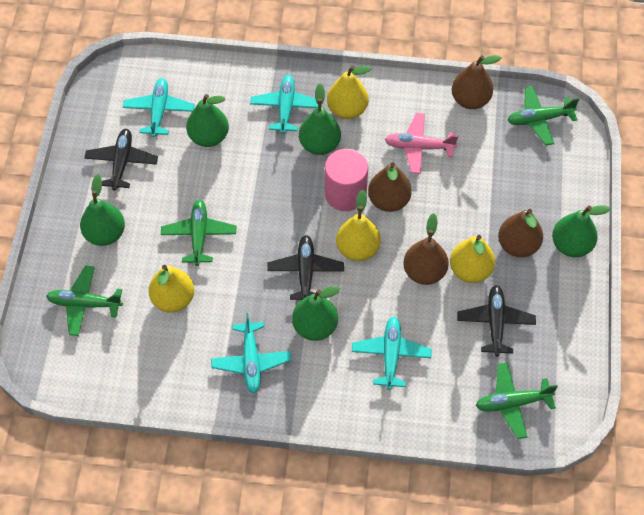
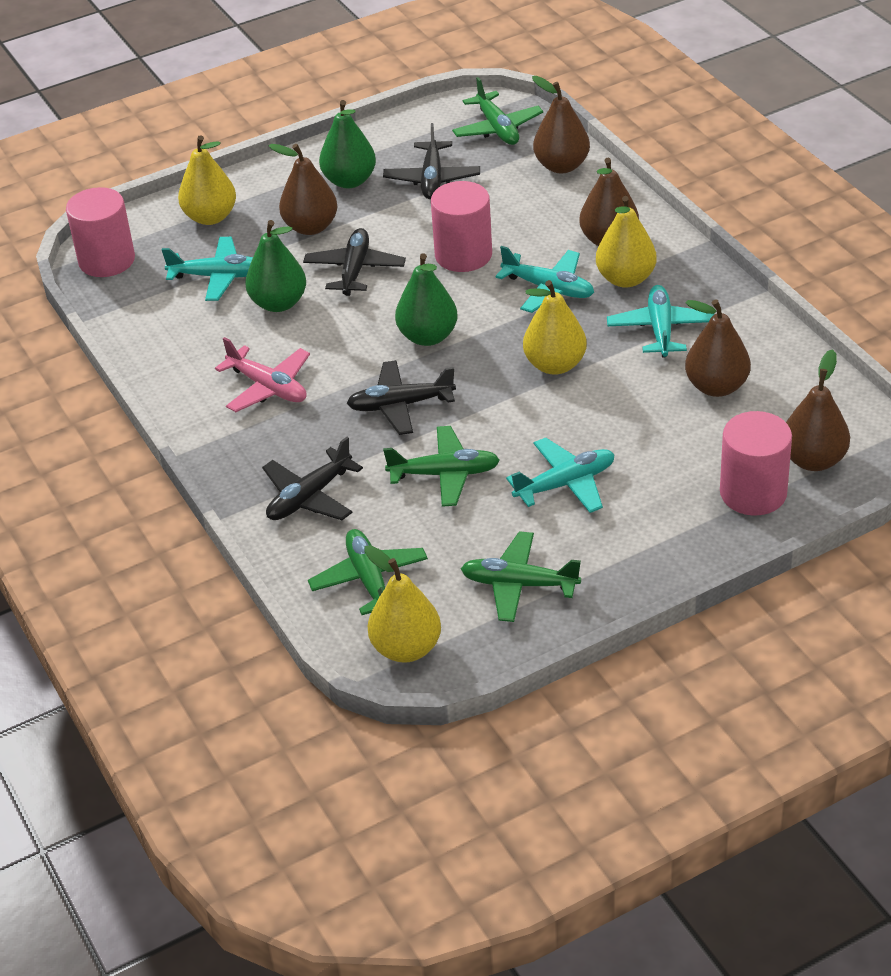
black plane: [84,129,158,191] [267,235,344,300] [457,285,536,357] = 3 -> [262,437,363,520] [303,228,406,296] [347,360,456,435] [383,123,480,199] = 4
brown pear: [368,162,412,212] [403,213,449,285] [452,55,502,109] [498,209,543,257] = 4 -> [269,144,337,235] [532,76,590,173] [579,158,639,246] [685,299,751,397] [786,349,850,471] = 5
green pear: [80,174,125,246] [186,94,229,147] [292,286,340,341] [299,84,341,155] [552,205,611,257] = 5 -> [245,220,306,312] [319,100,376,188] [395,253,458,346] = 3
pink cylinder: [325,149,368,211] = 1 -> [66,187,135,277] [431,181,492,272] [720,411,792,516] = 3

